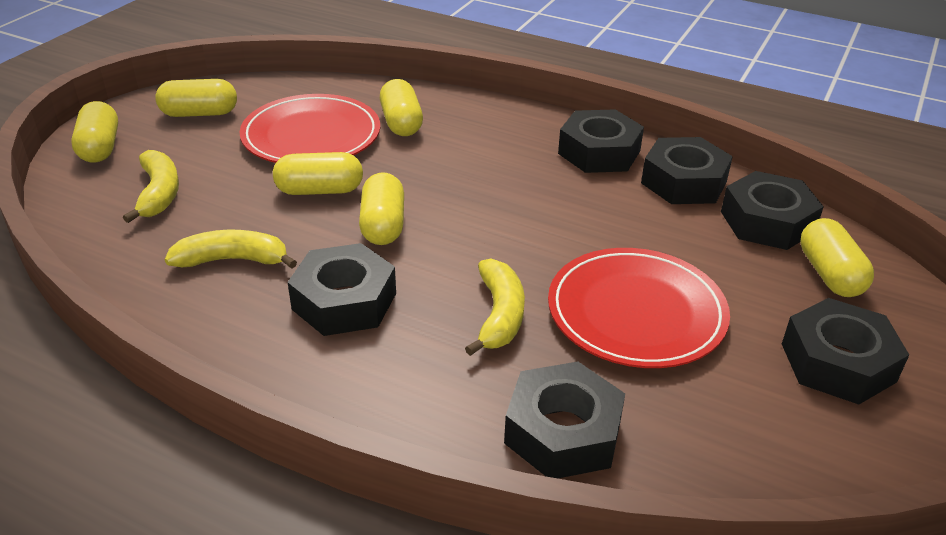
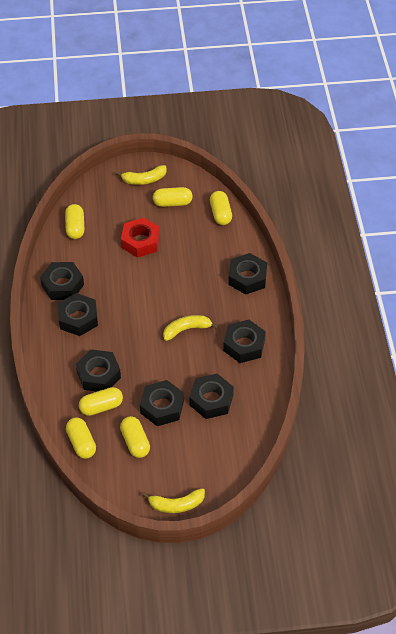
black nut: [288,243,396,336] [504,362,625,478] [558,109,644,173] [641,137,733,204] [721,171,824,250] [782,298,909,405] = 6 -> [40,262,84,300] [58,293,98,336] [76,349,121,391] [140,380,184,426] [189,374,234,419] [223,320,266,363] [228,253,267,295] = 7
red nut: none = 0 -> [121,217,160,258] = 1
red plate: [239,94,380,163] [548,248,730,368] = 2 -> none = 0

